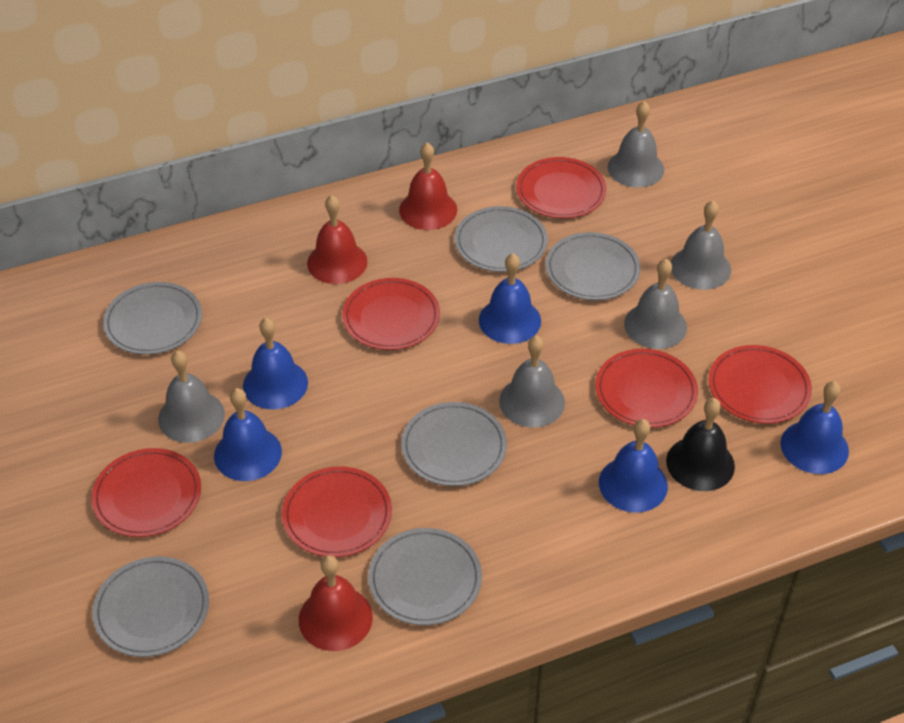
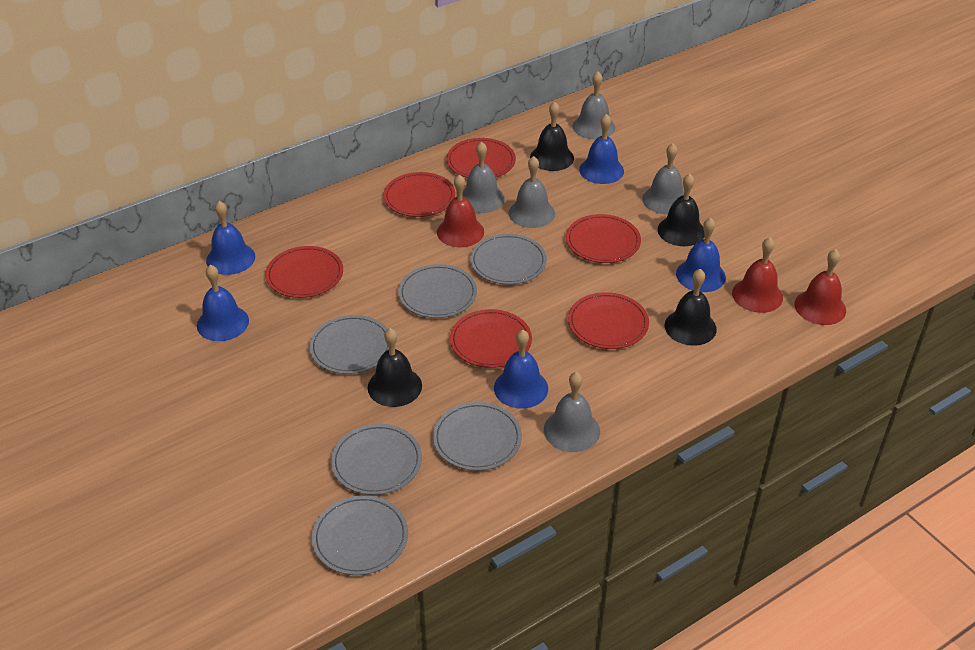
black bell: [666,398,735,491] = 1 -> [368,328,422,407] [530,101,574,171] [658,174,705,246] [665,269,717,346] = 4

